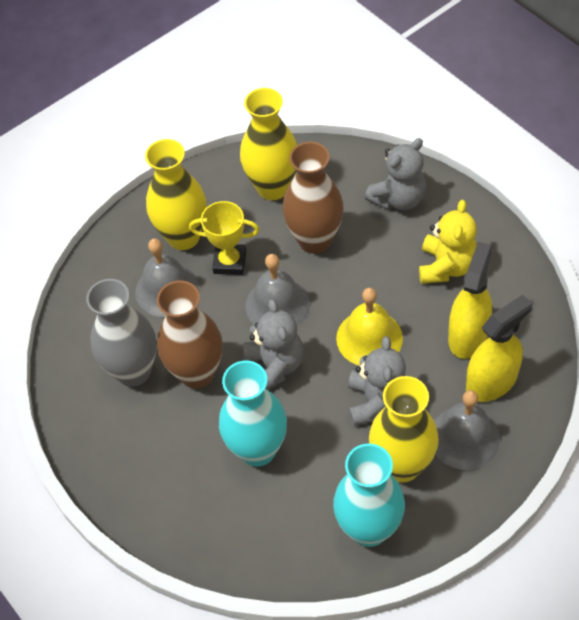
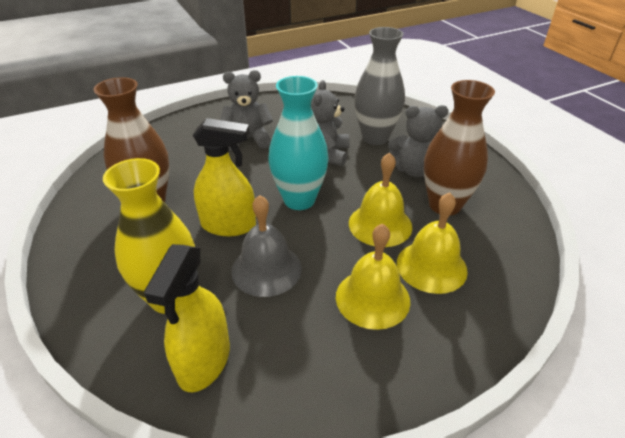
grey bell: [135,238,199,317] [245,254,310,326] [434,390,500,470] = 3 -> [231,195,302,297] = 1
turquoise vase: [219,361,287,467] [333,443,405,547] = 2 -> [268,76,329,210] = 1
yellow bell: [336,288,403,366] = 1 -> [336,224,410,330] [349,152,412,247] [397,192,468,294] = 3
yellow teddy bear: [419,200,477,284] = 1 -> none = 0
yellow trophy: [189,201,259,275] = 1 -> none = 0
yellow vase: [145,139,207,250] [240,88,297,200] [369,376,439,482] = 3 -> [103,158,195,314] = 1

